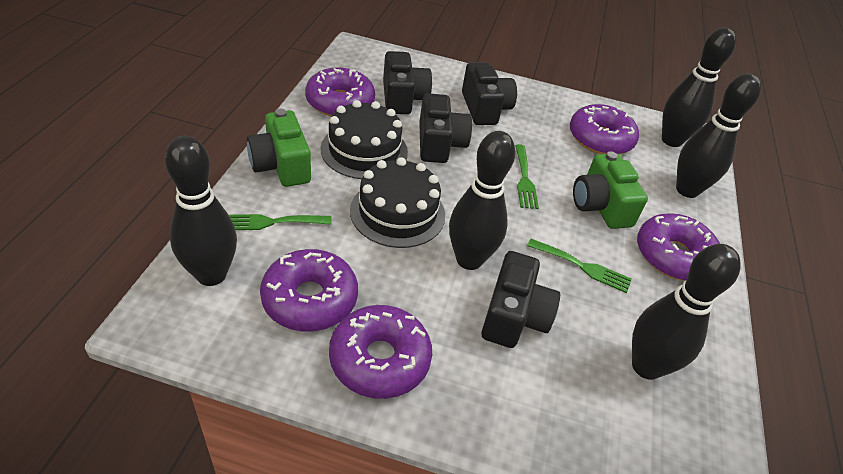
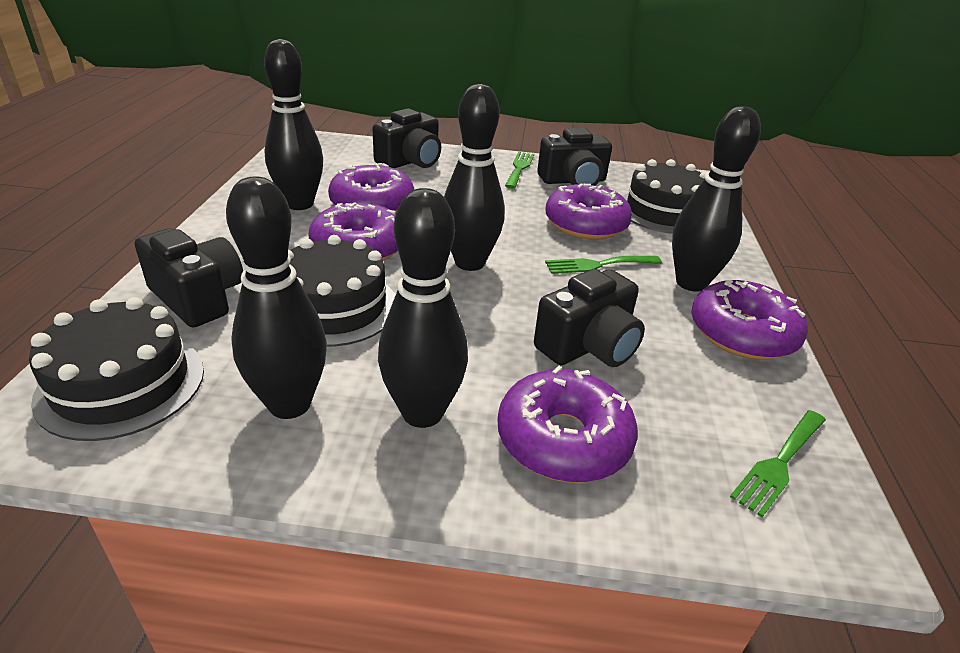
black cake: [321,100,408,179] [350,157,445,248] = 2 -> [29,297,204,441] [288,235,396,347] [623,159,707,234] = 3
green camera: [247,109,311,187] [573,151,648,229] = 2 -> none = 0

